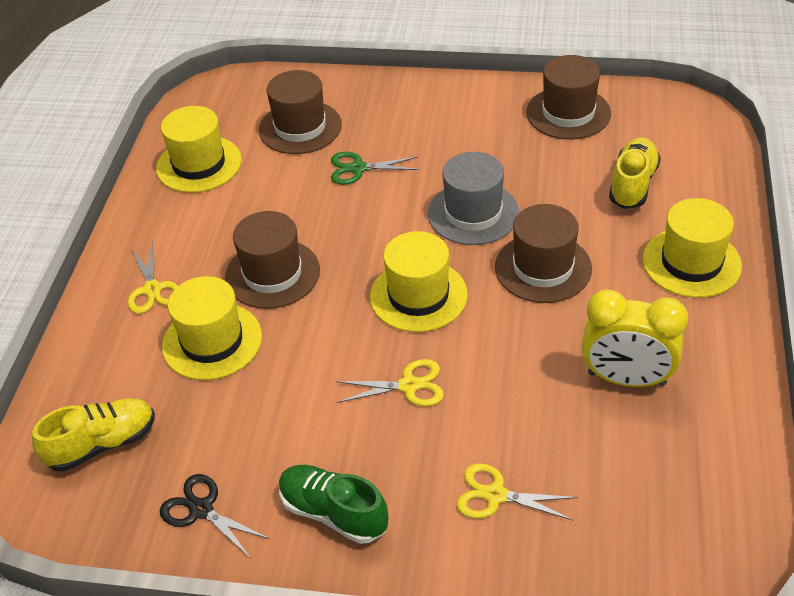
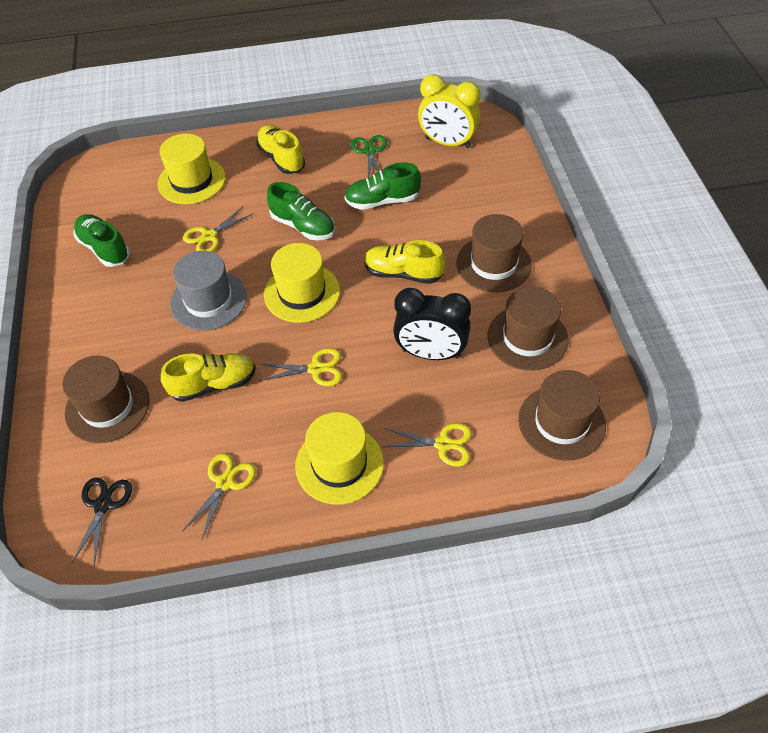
black clock: none = 0 -> [393,288,471,360] = 1
green shoe: [279,465,388,544] = 1 -> [73,214,130,267] [267,182,335,241] [344,162,421,210] = 3
yellow hat: [156,106,242,193] [162,276,262,380] [370,231,468,332] [643,198,742,298] = 4 -> [158,133,226,204] [264,243,340,323] [295,412,384,505] = 3
yellow scissors: [128,241,178,314] [335,359,444,406] [456,463,578,521] = 3 -> [182,453,256,539] [183,206,254,252] [259,348,342,386] [383,423,472,467] = 4
yellow shoe: [32,398,155,472] [609,138,661,209] = 2 -> [161,353,256,402] [256,125,305,174] [364,240,445,284] = 3

